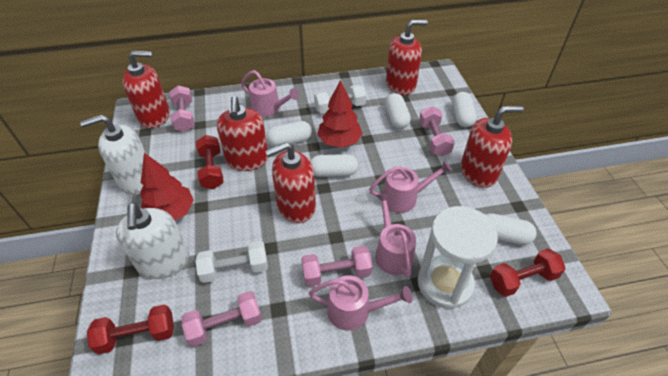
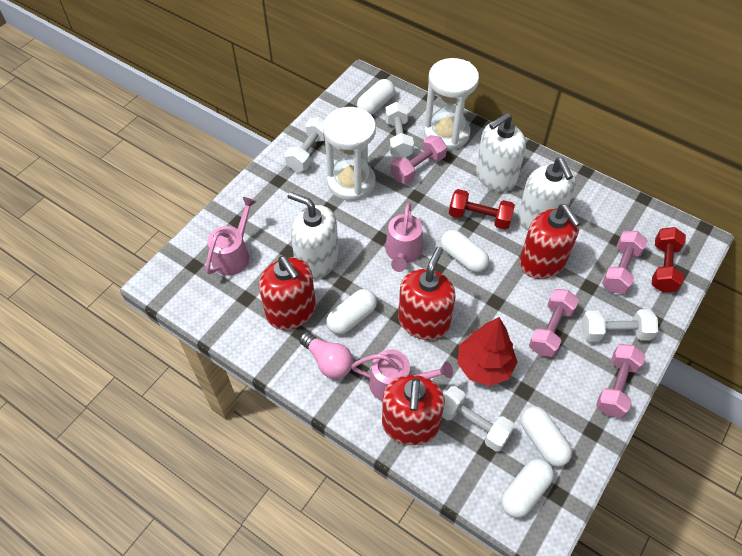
pink light bulb: none = 0 -> [299,332,353,379] = 1
pink watering can: [241,70,299,117] [309,276,413,331] [369,160,452,213] [375,193,416,277] = 4 -> [206,197,257,276] [351,350,453,401] [385,203,423,272] = 3
red dumbbell: [87,304,174,354] [196,135,224,189] [490,249,566,297] = 3 -> [449,189,515,230] [652,227,686,292] = 2
red soap dispenser: [122,50,170,128] [217,96,268,171] [265,142,316,223] [386,20,428,95] [461,106,523,188] = 5 -> [259,256,316,330] [382,375,445,445] [398,247,456,340] [519,204,581,279] = 4
red tree: [140,153,194,220] [317,80,363,148] = 2 -> [457,317,518,386] = 1
white dumbbell: [195,241,268,283] [314,85,366,114] = 2 -> [285,117,325,171] [385,102,414,158] [442,386,515,452] [582,309,658,342] = 4
white hourglass: [418,206,498,309] = 1 -> [323,107,376,201] [424,58,479,150] = 2
white soap dispenser: [80,115,146,195] [116,203,189,279] = 2 -> [288,192,339,280] [476,113,526,192] [517,158,576,230] = 3

